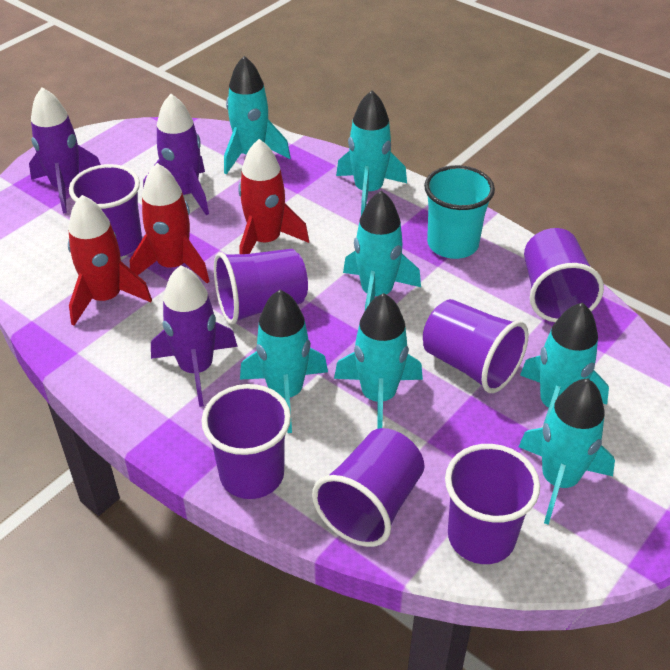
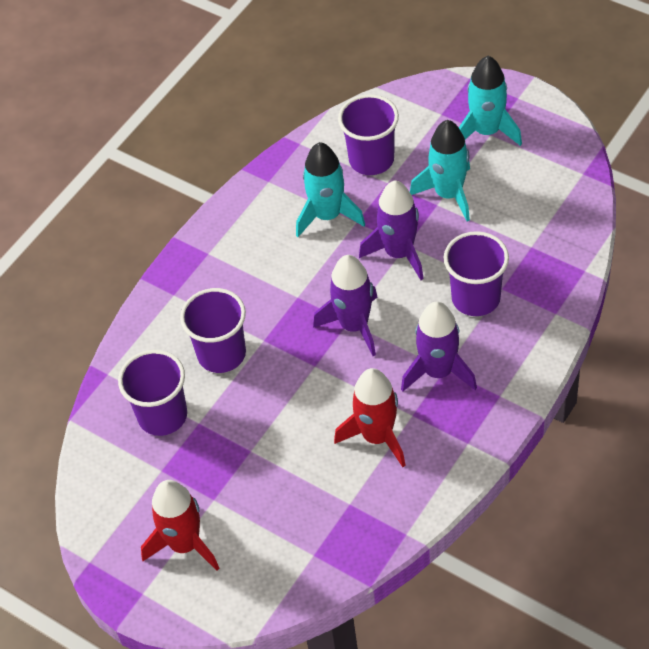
purple cup: [69,164,142,257] [201,384,291,499] [214,249,308,325] [312,428,425,547] [423,299,529,393] [445,444,540,564] [524,228,604,322] = 7 -> [118,350,187,436] [180,288,246,373] [338,94,399,175] [444,231,509,316] = 4
red rocket: [68,195,152,326] [130,163,210,283] [238,139,309,254] = 3 -> [141,480,219,571] [334,368,406,467] = 2
turquoise cup: [424,165,495,259] = 1 -> none = 0
turquoise rocket: [224,56,291,175] [240,290,328,433] [334,293,423,429] [336,90,407,215] [343,191,421,310] [519,379,615,525] [520,303,609,425] = 7 -> [296,142,365,237] [410,120,470,222] [459,56,522,146] = 3

